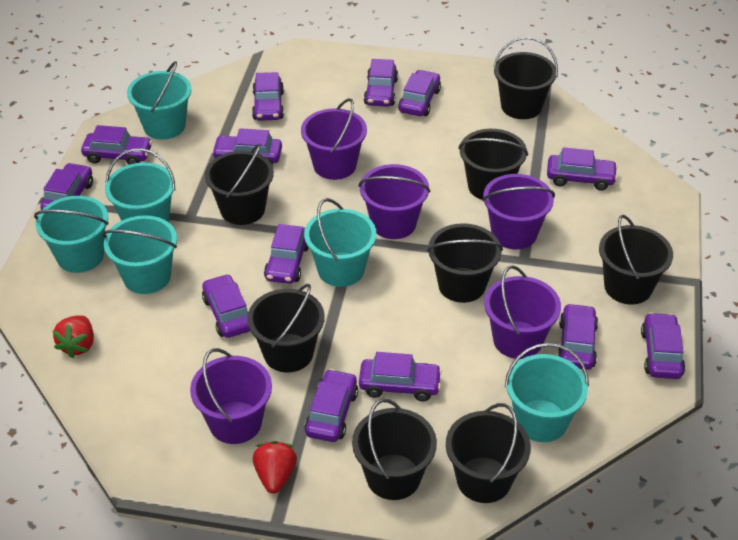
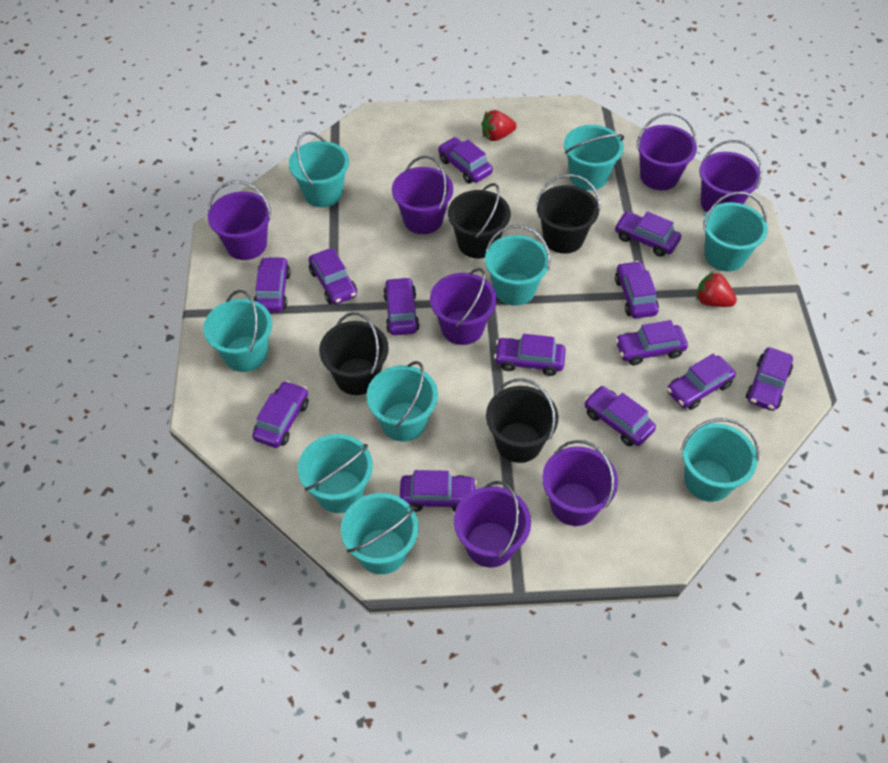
black bucket: [205,144,274,225] [247,284,325,372] [352,399,437,500] [427,223,503,303] [446,403,531,503] [458,129,528,200] [493,37,558,119] [599,215,673,304] = 8 -> [319,312,389,395] [448,183,511,259] [486,378,558,463] [535,174,600,254] = 4
purple bucket: [190,348,272,444] [301,98,367,180] [359,164,430,239] [482,174,555,249] [484,265,561,359] = 5 -> [208,181,271,260] [392,156,453,234] [430,268,497,345] [454,481,531,568] [542,440,618,526] [637,113,697,190] [699,140,762,213] = 7
turquoise bucket: [34,196,109,273] [103,215,177,294] [105,148,175,222] [127,61,191,140] [304,198,377,287] [505,343,589,442] = 6 -> [204,290,272,372] [289,131,349,207] [298,434,373,513] [341,493,419,574] [366,361,438,442] [485,225,550,306] [564,125,624,190] [681,418,759,502] [703,192,768,271] = 9

